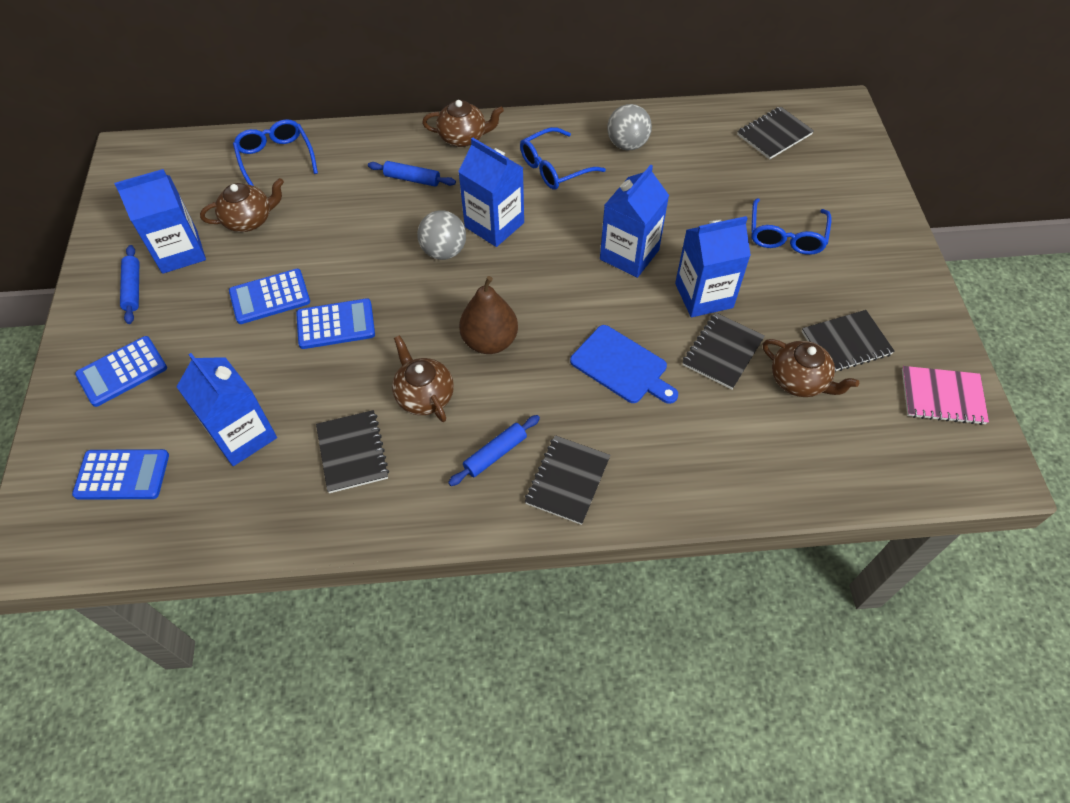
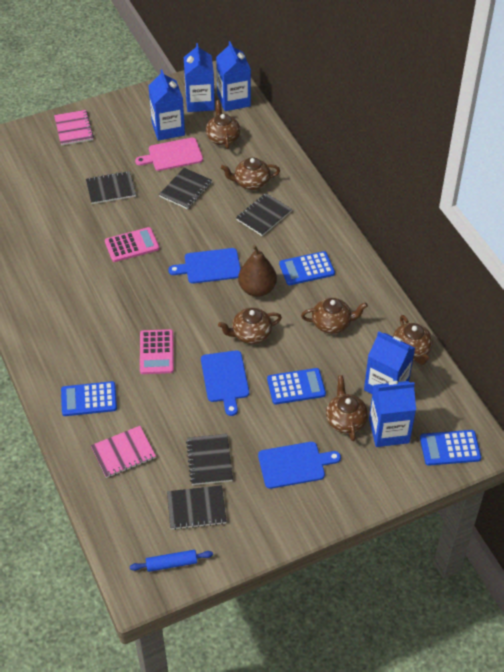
blue cutting board: [570,325,678,404] = 1 -> [168,248,241,284] [201,350,249,416] [258,442,341,489] = 3
blue glasses: [233,119,318,186] [520,127,606,190] [751,198,831,255] = 3 -> none = 0
blue rolling pin: [120,245,139,324] [368,161,456,187] [448,415,540,486] = 3 -> [130,550,213,572] = 1
brown teapot: [200,178,284,232] [392,335,454,422] [422,100,504,147] [763,339,859,397] = 4 -> [206,100,241,149] [218,308,282,344] [221,157,280,190] [301,298,368,334] [326,375,368,441] [393,315,433,365] = 6
grey ball: [417,210,466,260] [607,104,652,150] = 2 -> none = 0
pink calculator: none = 0 -> [105,227,159,262] [140,329,174,374] = 2
pink cutting board: none = 0 -> [135,138,203,171] = 1
pink notebook: [902,366,989,425] = 1 -> [54,110,94,146] [91,426,156,478] = 2

